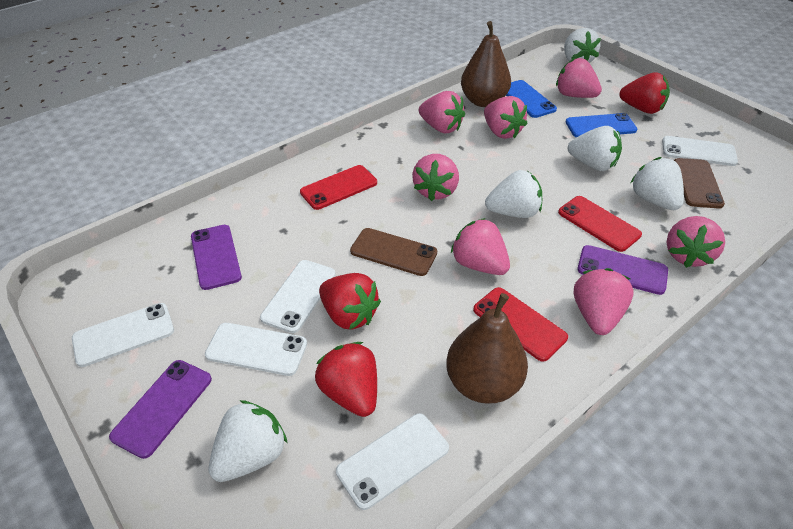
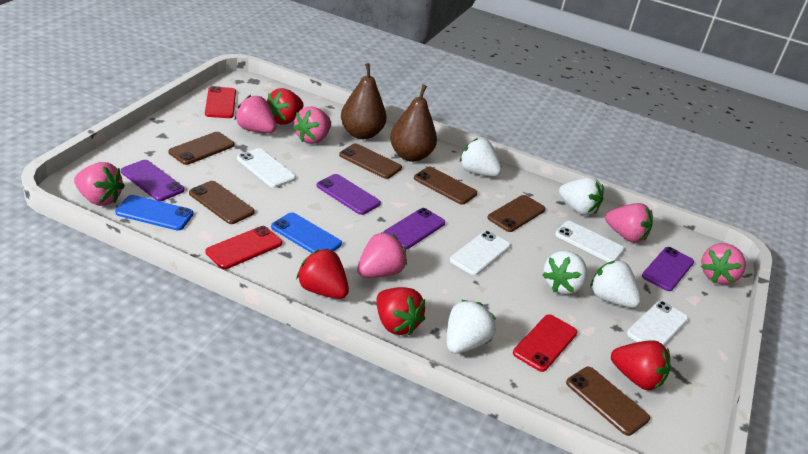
brown phone: [350,228,437,276] [674,158,725,209] = 2 -> [169,132,235,165] [189,181,255,224] [339,143,402,179] [414,167,477,205] [487,195,546,232] [566,367,650,436] = 6
pink strawberry: [412,154,459,201] [419,91,465,133] [451,218,510,275] [484,96,527,139] [556,58,602,98] [574,268,634,335] [666,216,725,268] = 7 -> [74,162,125,206] [235,95,276,133] [293,106,331,144] [357,232,407,278] [605,203,653,242] [701,243,746,284] = 6
purple phone: [109,360,212,459] [191,225,242,290] [577,245,668,295] = 3 -> [121,160,184,201] [316,174,381,215] [383,208,445,249] [642,247,694,291] = 4
red strawberry: [315,342,377,417] [319,273,381,330] [619,72,670,114] = 3 -> [267,88,304,125] [296,249,349,299] [376,287,425,336] [611,340,670,390] = 4
white phone: [72,303,174,367] [205,323,307,376] [260,260,336,333] [336,413,449,510] [662,136,738,166] = 5 -> [237,148,296,188] [450,231,511,275] [555,221,624,262] [627,301,688,346] = 4

